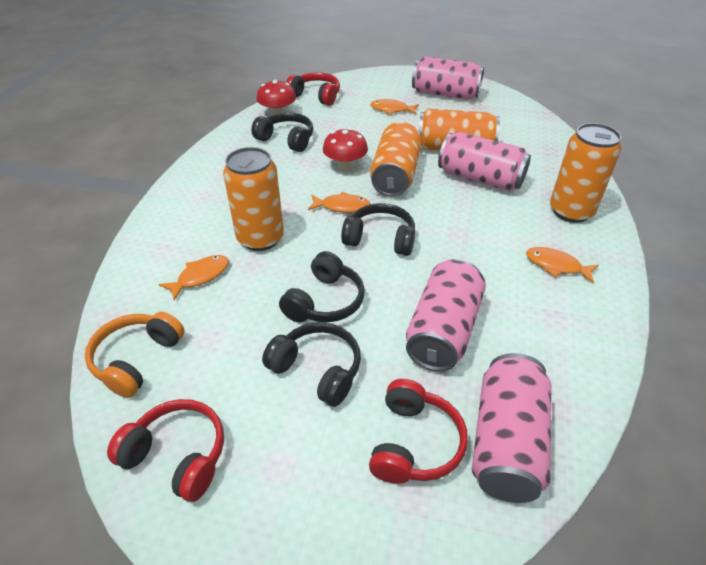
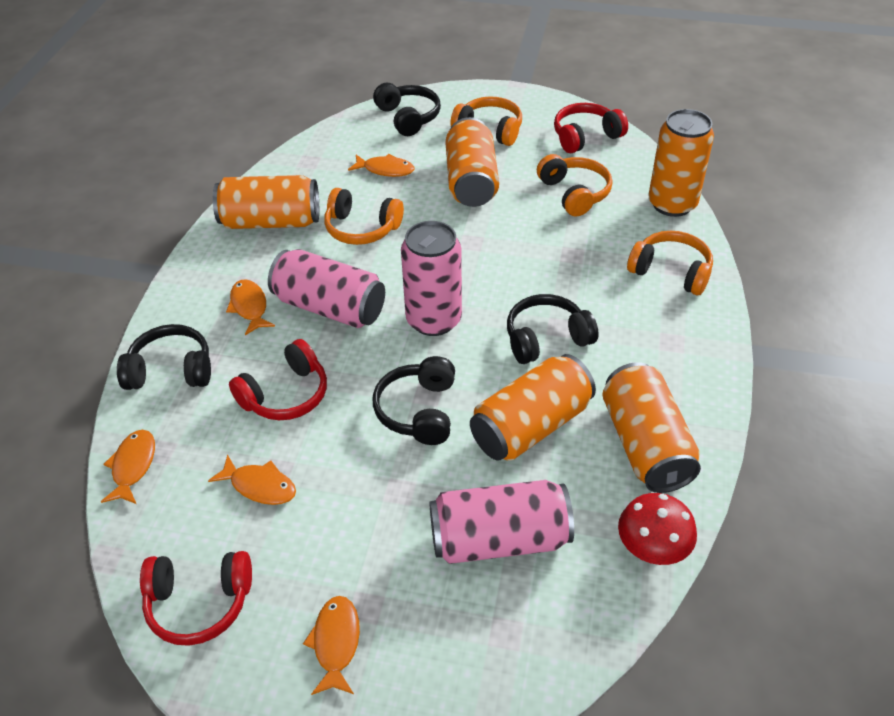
orange can: [223,147,284,251] [370,122,422,196] [419,108,500,151] [550,123,622,223] = 4 -> [213,175,319,229] [446,117,499,207] [470,354,596,461] [602,362,701,493] [648,109,714,217] = 5
orange fish: [159,255,229,300] [308,192,370,213] [370,99,419,115] [526,247,599,283] = 4 -> [101,430,155,504] [208,454,296,505] [226,279,275,335] [303,596,360,695] [348,154,415,177] = 5
orange headphones: [85,312,185,398] = 1 -> [324,188,404,245] [450,97,522,146] [537,154,613,217] [627,231,713,295] = 4
pink can: [406,259,486,371] [412,56,484,100] [438,132,531,191] [472,353,552,503] = 4 -> [268,249,385,328] [401,221,462,336] [429,480,574,564] = 3
red mushroom: [257,80,296,116] [323,128,368,172] = 2 -> [618,493,697,565] = 1

